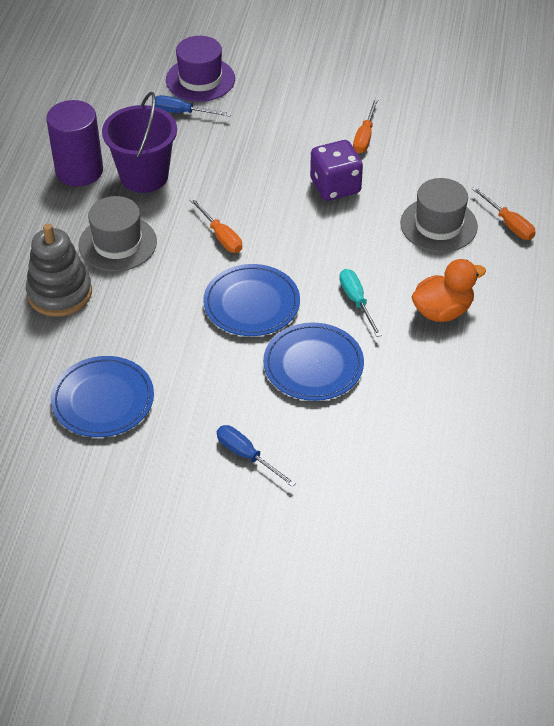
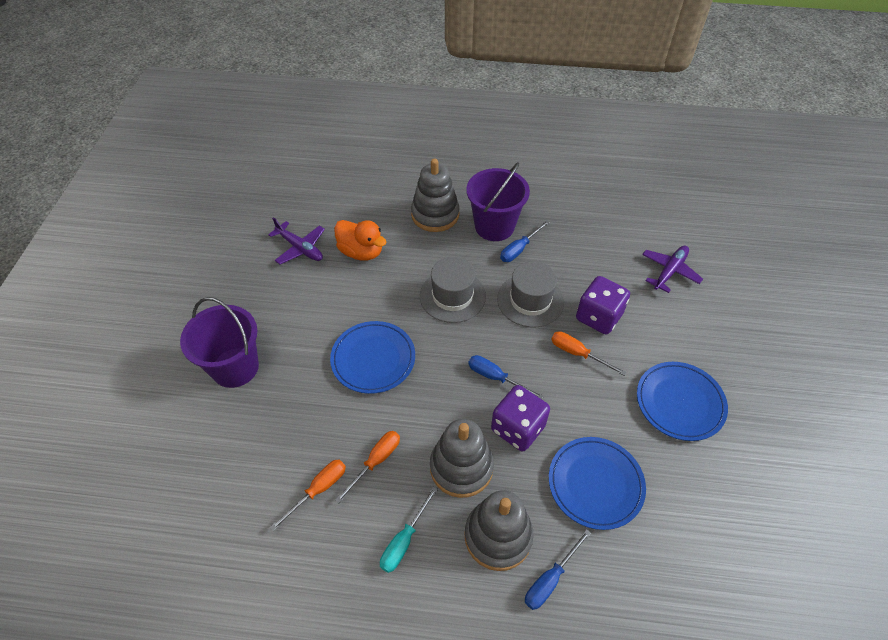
blue screwdriver: [155,95,231,117] [217,425,296,487] = 2 -> [468,355,544,399] [500,220,550,262] [525,529,591,610] = 3
grey stacking toy: [26,224,92,317] = 1 -> [411,159,460,232] [430,419,494,498] [465,490,534,571] = 3
purple bucket: [102,92,177,193] = 1 -> [180,297,259,388] [466,162,530,241] = 2
purple cylinder: [46,100,103,187] = 1 -> none = 0
purple dice: [310,140,363,201] = 1 -> [491,385,550,451] [576,276,630,334] = 2
purple hat: [166,36,235,102] = 1 -> none = 0
purple plane: none = 0 -> [268,217,325,264] [642,246,703,293] = 2

